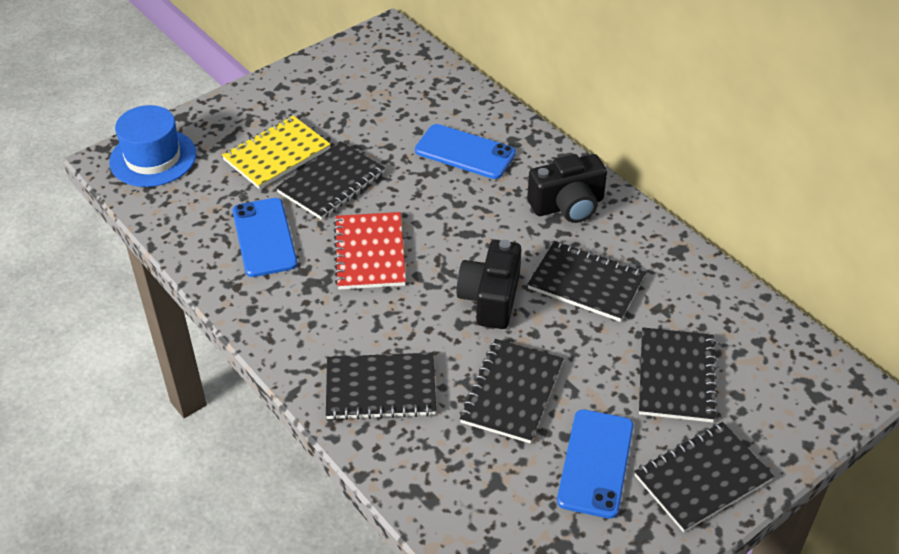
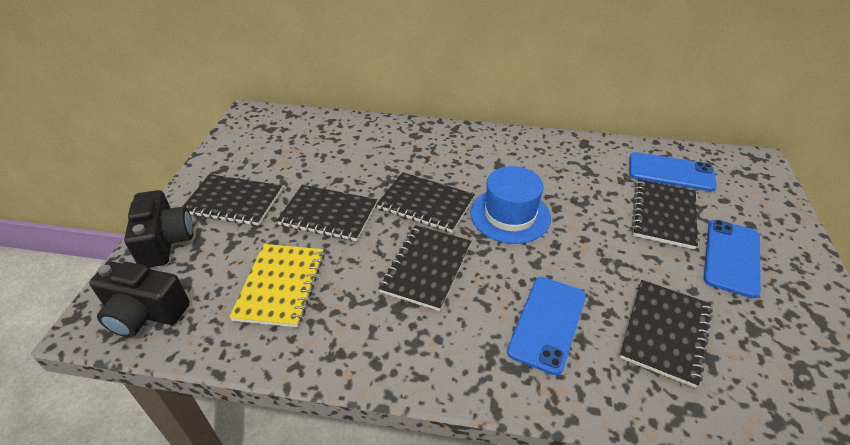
red notebook: [333,212,406,290] = 1 -> none = 0

